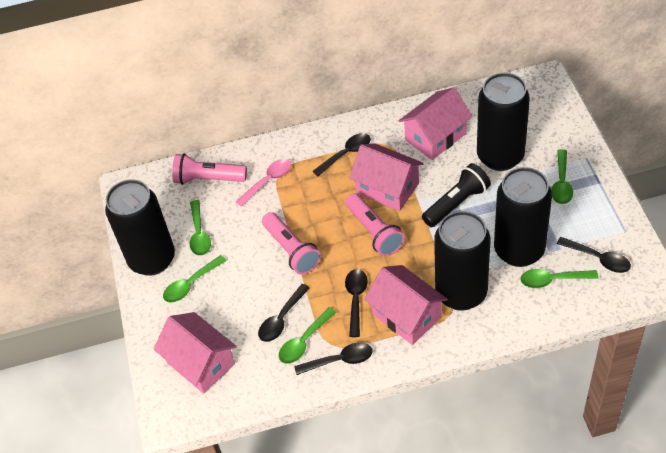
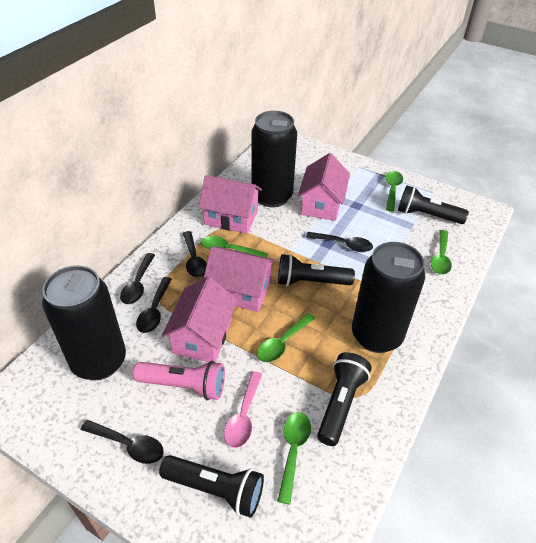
black can: [105,179,175,276] [434,211,490,311] [477,73,530,171] [494,167,552,267] = 4 -> [42,265,126,380] [251,111,297,207] [352,242,425,353] = 3
black flashlight: [422,163,491,227] = 1 -> [159,455,264,518] [278,254,355,286] [317,352,372,446] [398,186,469,224] = 4
pink flashlight: [172,153,247,185] [262,212,321,275] [345,193,405,256] = 3 -> [133,361,225,400] = 1

